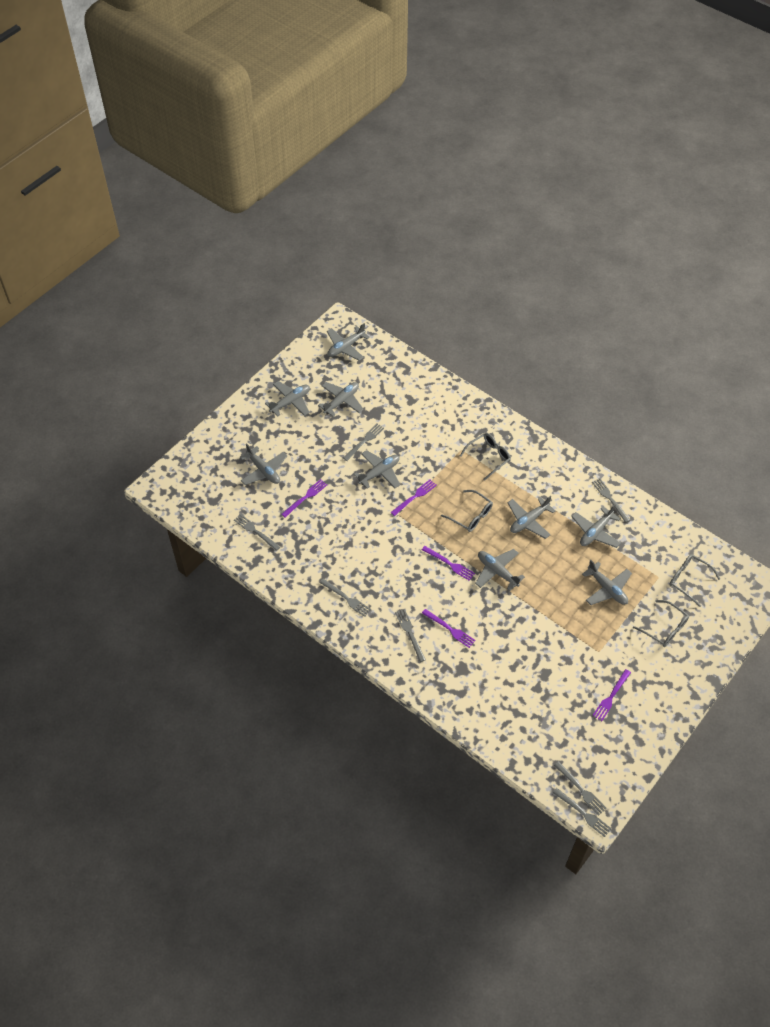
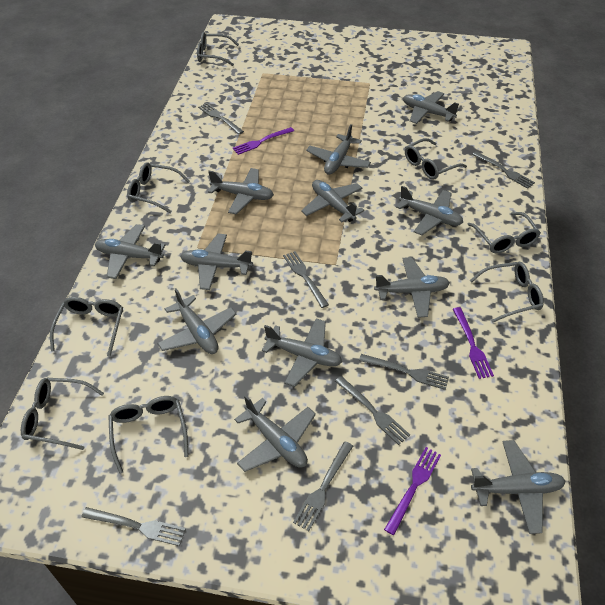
grey glasses: [441,490,493,532] [460,433,511,480] [633,600,689,647] [669,554,720,607] = 4 -> [21,378,104,450] [50,297,123,356] [108,396,189,474] [127,162,190,213] [197,32,239,66] [405,138,467,180] [467,212,541,254] [470,262,544,323] = 8
grey plane: [240,443,287,485] [265,381,310,416] [318,382,364,417] [327,323,370,361] [354,450,400,489] [475,549,525,591] [508,496,555,539] [572,504,621,548] [582,560,632,605] = 9 -> [95,224,165,279] [157,288,236,354] [180,234,253,290] [208,168,274,214] [234,395,316,472] [262,319,342,387] [301,180,365,222] [306,124,371,175] [374,257,450,318] [396,186,463,235] [403,91,459,124] [471,440,566,534] = 12
purple fork: [282,479,327,518] [391,480,437,516] [422,546,475,581] [422,609,476,648] [593,669,631,721] = 5 -> [233,127,294,155] [384,447,441,535] [453,307,494,379] = 3

